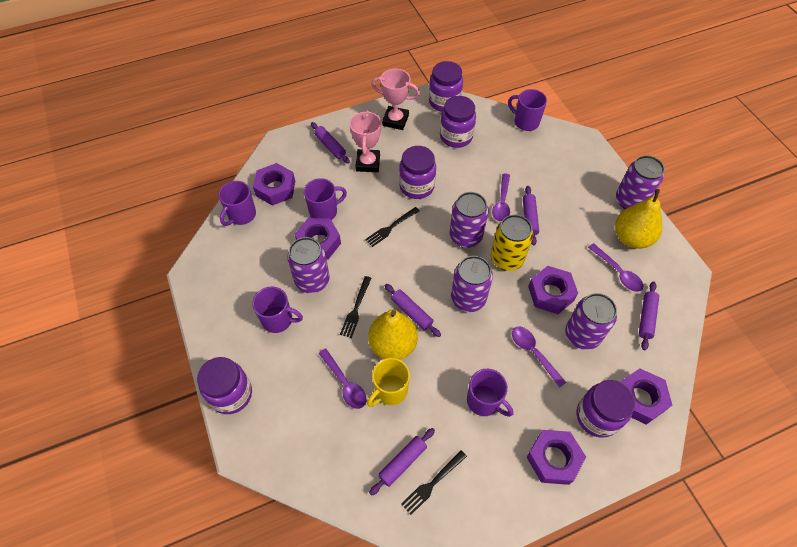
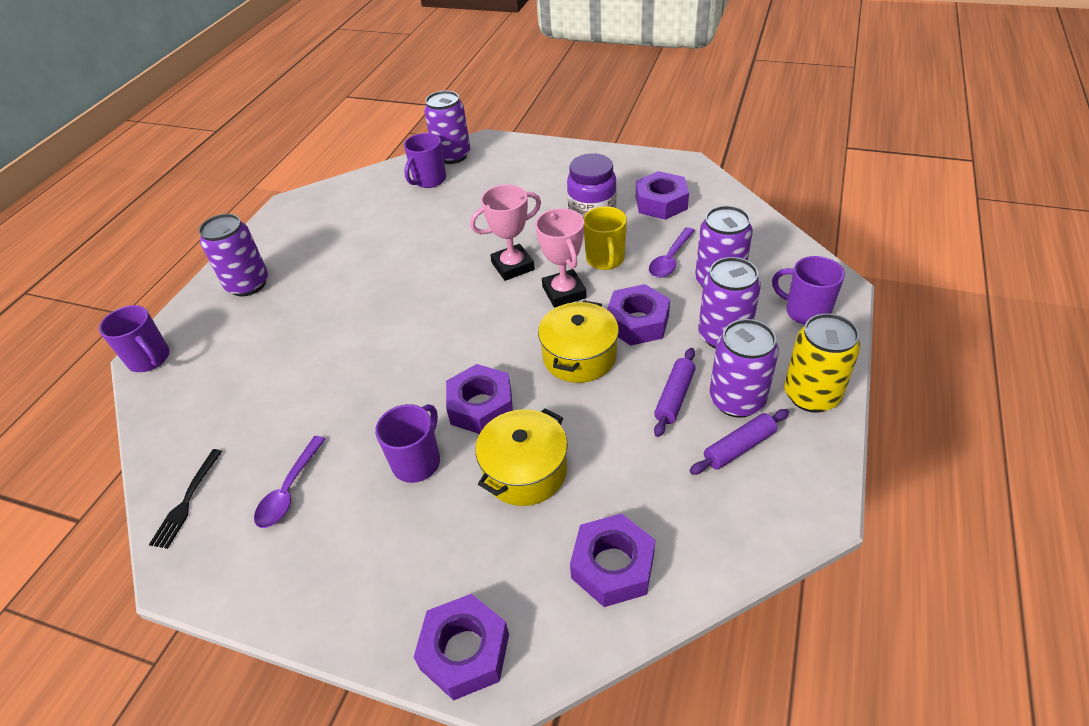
black fork: [340,276,372,338] [365,207,420,247] [401,450,467,515] = 3 -> [149,449,222,549] = 1
purple jar: [197,357,252,414] [399,146,436,199] [429,61,463,112] [440,96,476,148] [577,380,635,438] = 5 -> [567,153,617,218] = 1
purple mug: [218,181,256,226] [252,287,303,333] [304,178,347,220] [467,369,513,417] [508,89,547,131] = 5 -> [99,305,170,372] [375,404,440,483] [404,133,446,188] [772,256,845,325] = 4
purple rolling pin: [311,122,350,164] [369,428,435,496] [384,284,441,337] [523,186,539,245] [639,281,659,350] = 5 -> [654,348,696,437] [690,409,789,475] = 2
purple spoon: [318,348,366,409] [492,174,510,222] [512,327,566,388] [588,243,643,292] = 4 -> [254,436,325,528] [649,227,695,278] = 2
yellow pear: [368,310,418,360] [615,189,663,249] = 2 -> none = 0
yellow pot: none = 0 -> [475,408,568,506] [538,300,619,383] = 2

